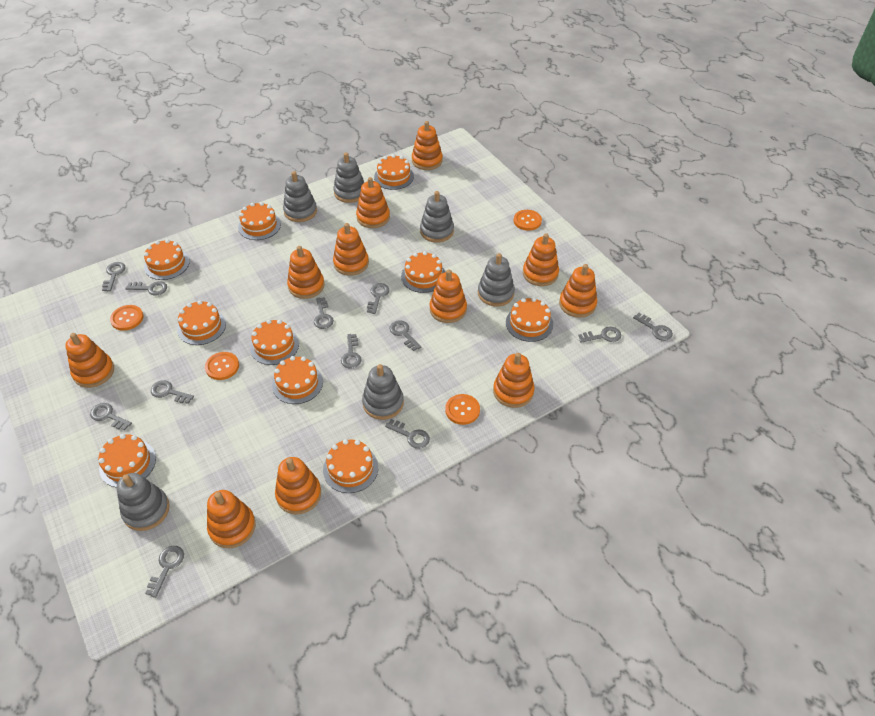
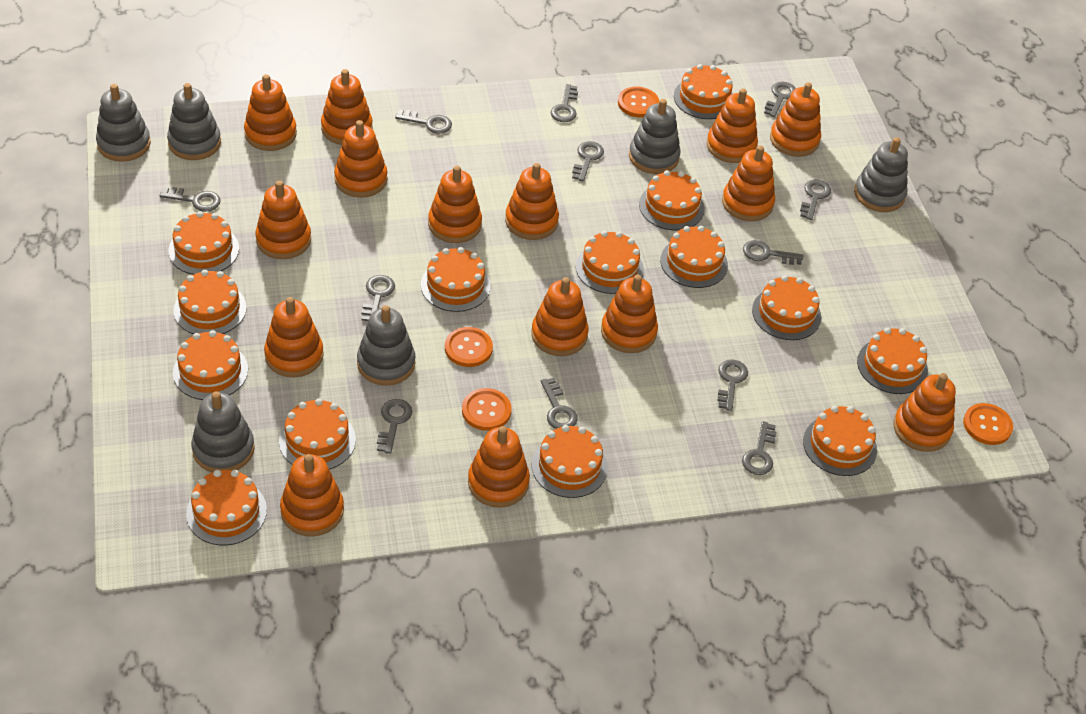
orange cake: [98,434,156,488] [144,239,190,280] [177,300,226,345] [238,202,281,240] [250,320,299,365] [272,356,323,404] [323,439,378,493] [374,154,414,190] [401,251,445,293] [506,298,553,342] = 10 -> [168,211,239,275] [173,330,248,400] [174,270,247,334] [186,470,267,545] [279,398,356,470] [421,247,491,312] [532,425,608,498] [576,231,644,294] [639,170,705,230] [660,226,728,288] [674,64,733,119] [752,275,821,340] [803,406,877,476] [857,328,928,394] = 14
orange stacking toy: [65,333,114,388] [207,490,256,548] [275,457,321,515] [287,246,325,299] [333,223,369,276] [356,177,390,228] [412,121,443,170] [430,269,467,323] [493,353,535,408] [523,233,559,286] [559,264,597,318] = 11 -> [244,74,297,151] [255,181,311,259] [264,297,324,377] [280,454,344,536] [321,69,373,145] [334,120,387,198] [428,166,482,243] [468,426,530,508] [505,163,559,240] [531,277,589,356] [601,275,658,353] [706,88,758,163] [722,146,775,221] [770,82,821,157] [893,373,956,452] = 15

